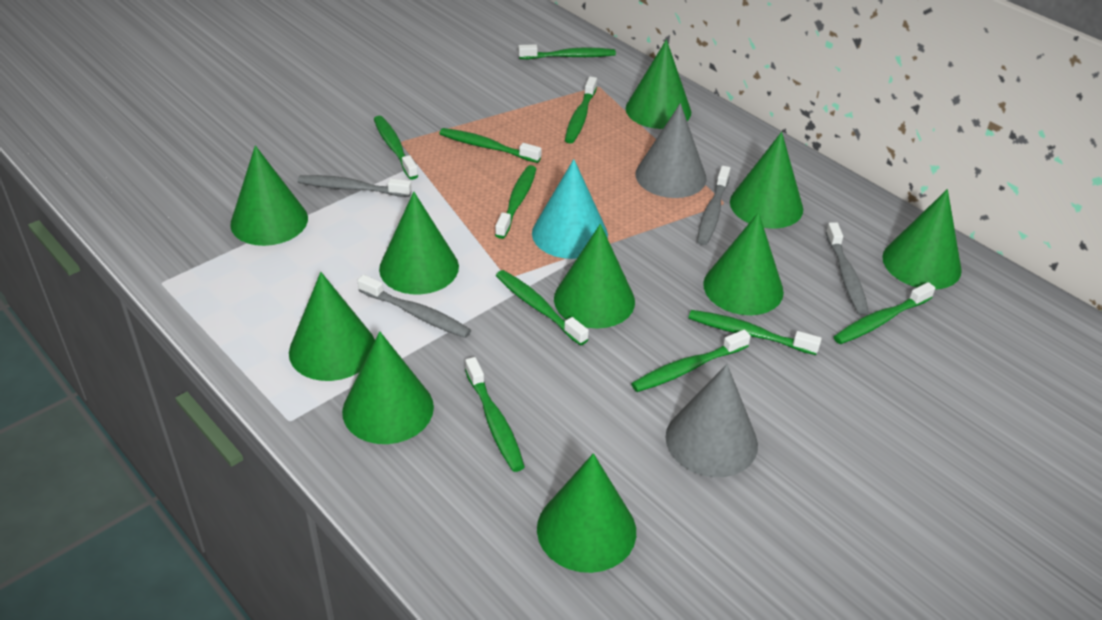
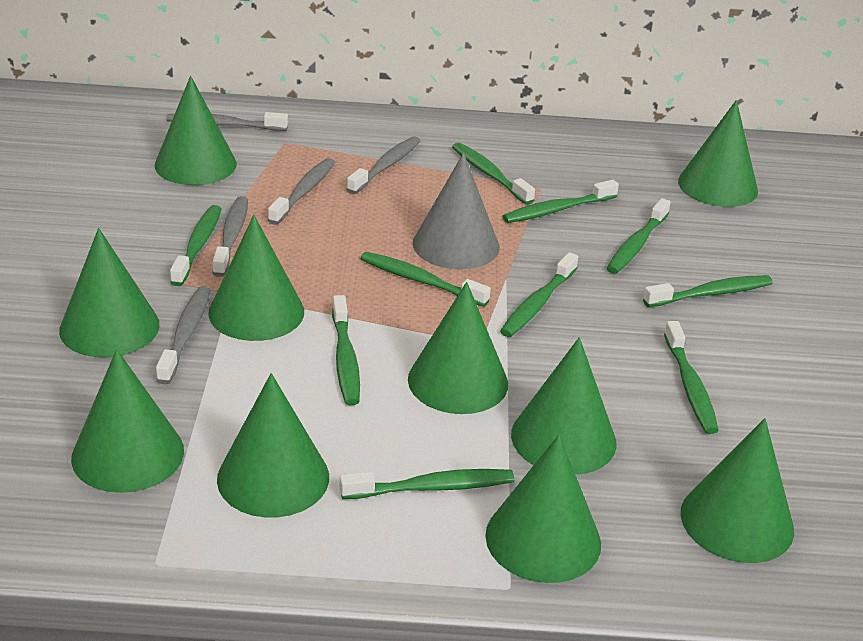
grey cone: [636,103,707,198] [666,364,758,477] = 2 -> [413,153,499,270] = 1
grey toothbrush: [298,175,412,197] [358,275,471,338] [697,166,730,245] [826,222,869,315] = 4 -> [156,286,211,384] [166,112,288,131] [212,196,248,277] [268,158,335,225] [346,136,420,194] = 5
turquoise cone: [532,159,608,259] = 1 -> none = 0

